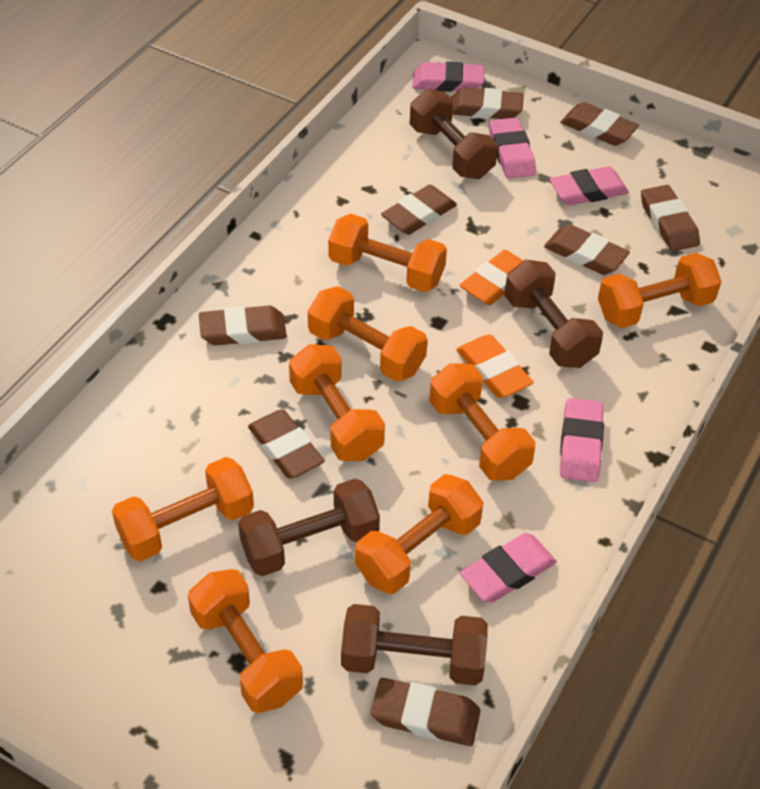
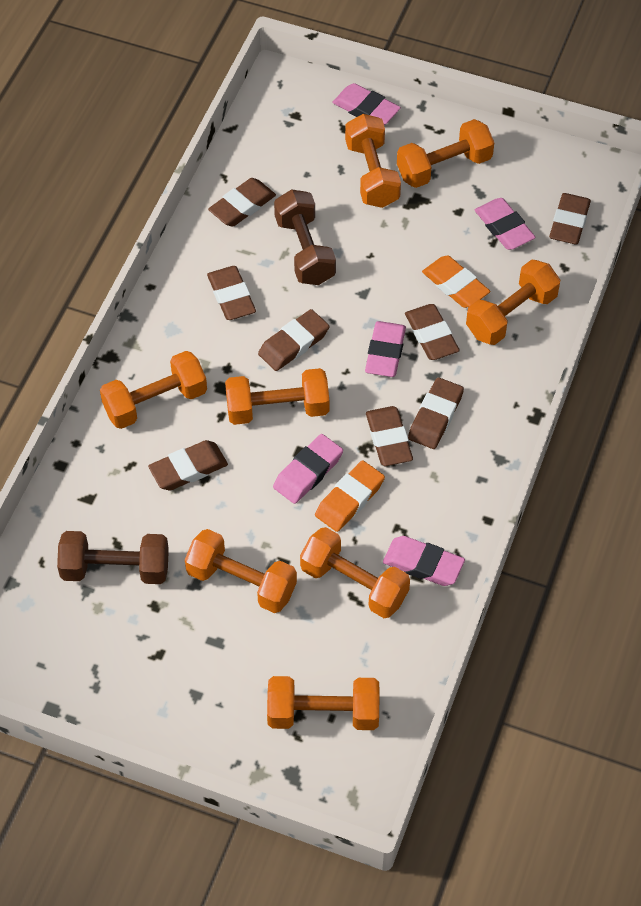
brown dumbbell: [238,478,380,576] [341,604,488,685] [410,89,498,179] [504,260,603,368] = 4 -> [57,531,169,584] [274,189,336,285] = 2

